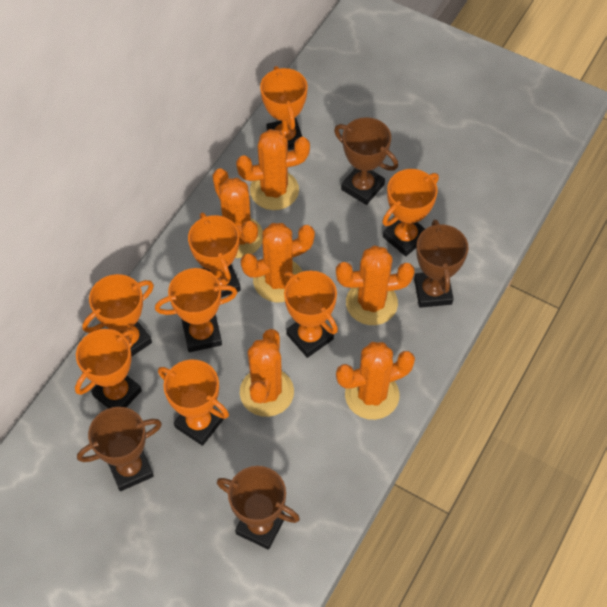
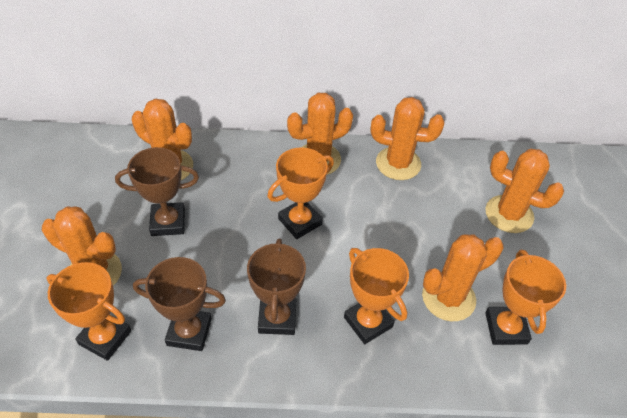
brown trophy: [77,407,162,491] [217,466,300,550] [334,117,398,205] [414,219,469,308] = 4 -> [115,147,199,236] [133,257,226,351] [247,238,306,335] = 3
orange trophy: [75,329,142,408] [82,274,154,357] [155,268,238,352] [158,360,229,446] [188,212,241,298] [260,66,308,151] [284,271,338,358] [382,169,439,256] = 8 -> [47,262,131,361] [267,147,334,239] [344,248,409,344] [485,250,566,345] = 4

